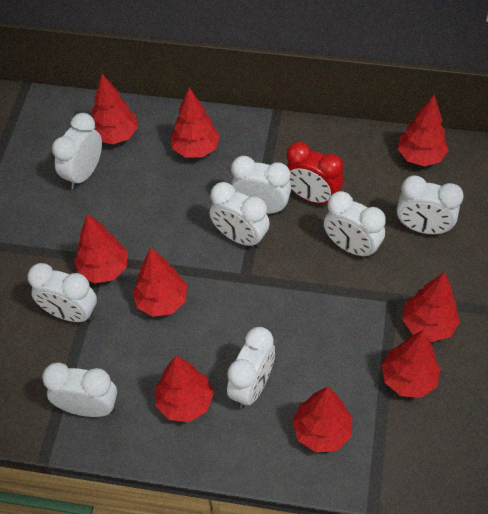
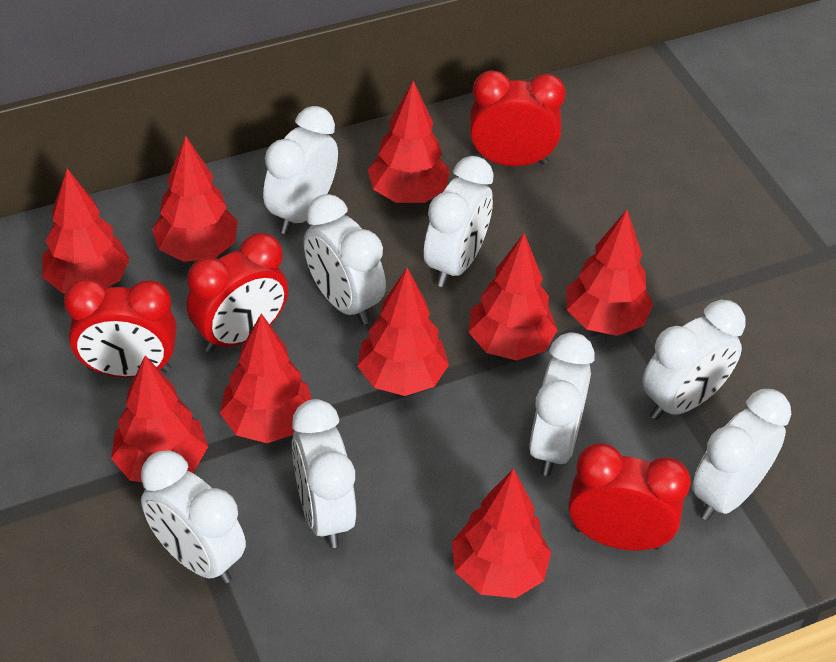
red clock: [286,142,344,204] = 1 -> [64,279,177,378] [187,233,288,353] [470,70,566,166] [569,443,691,551] = 4

